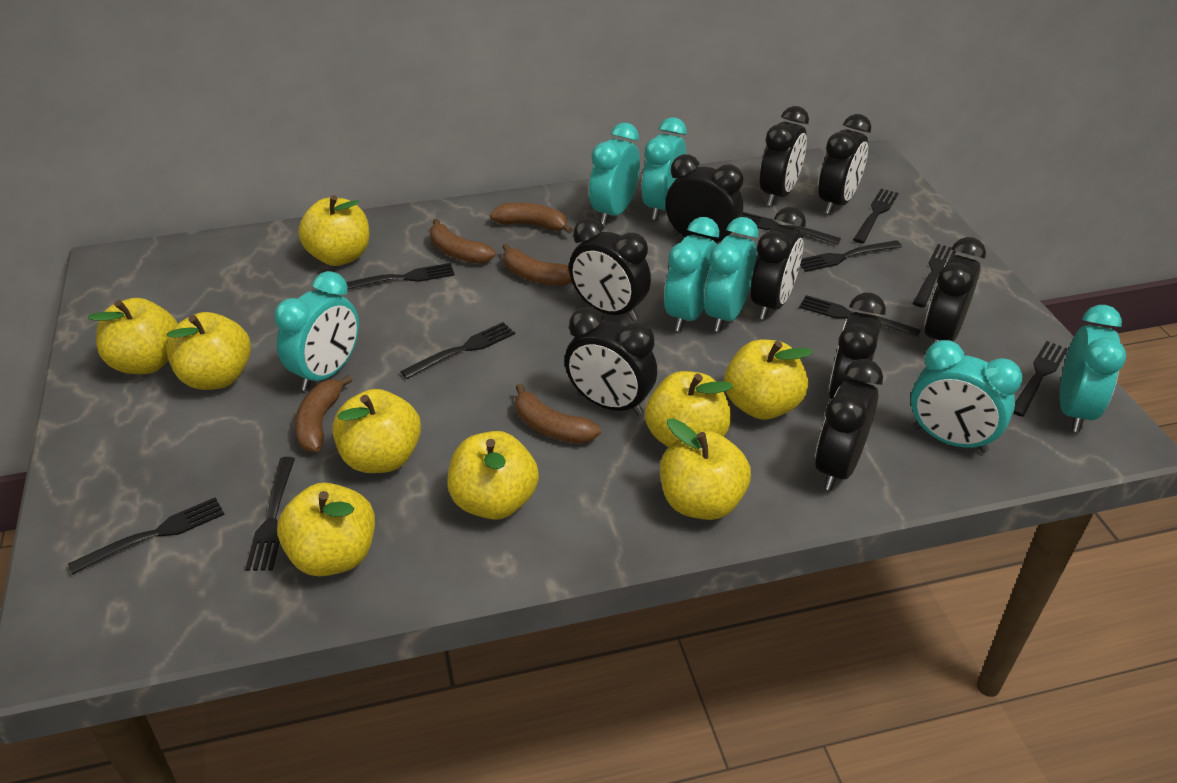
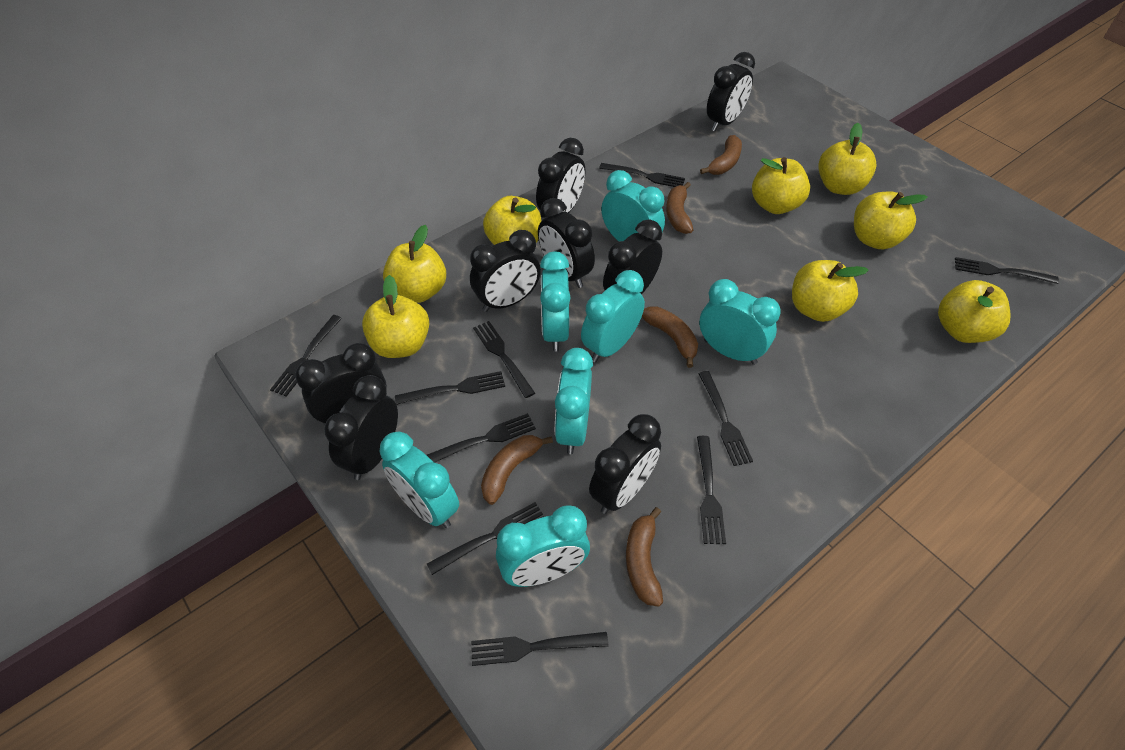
black clock: [565,307,657,416] [569,218,651,321] [665,154,743,243] [751,207,806,320] [760,106,809,206] [815,359,883,490] [818,114,871,214] [829,293,886,399] [924,237,986,343] = 9 -> [295,343,387,425] [324,375,398,480] [470,230,541,312] [536,138,585,213] [538,198,595,288] [589,414,661,514] [603,220,662,295] [707,52,755,131] = 8
yellow apple: [88,298,178,374] [166,312,251,390] [277,483,375,576] [298,195,369,266] [332,389,421,473] [448,431,539,520] [645,371,733,447] [660,418,751,520] [724,339,813,420] = 9 -> [362,275,430,358] [383,225,446,303] [483,196,542,245] [752,157,810,214] [792,260,869,322] [818,123,877,195] [854,191,928,249] [938,280,1011,343] = 8

